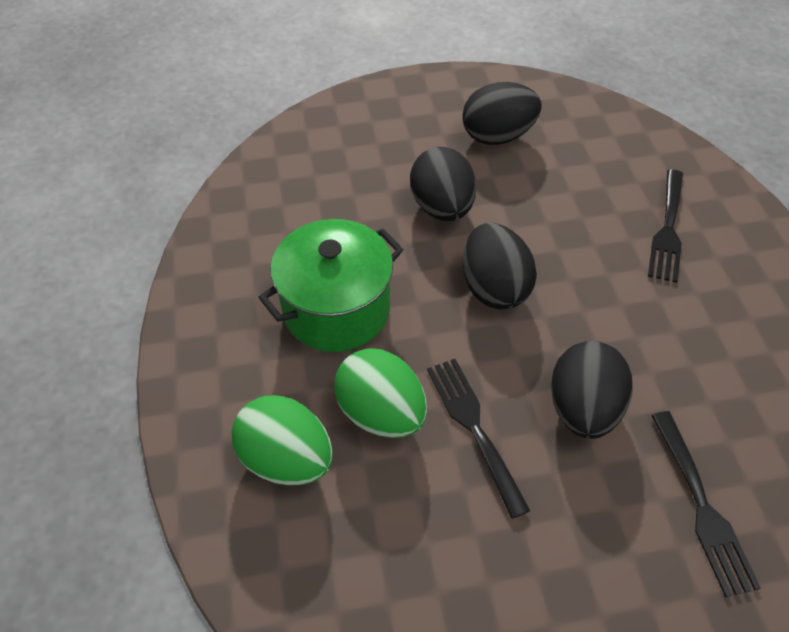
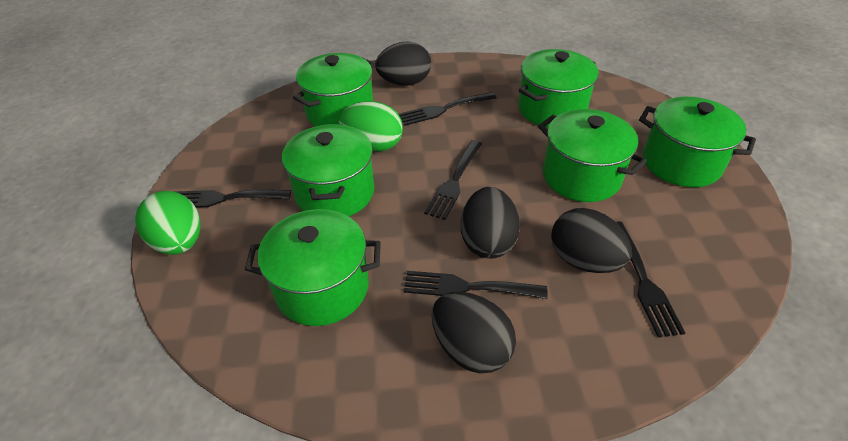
black fork: [427,359,531,519] [648,170,683,283] [651,411,761,597] = 3 -> [175,190,291,208] [398,92,496,126] [404,271,548,299] [424,140,482,220] [616,221,685,338] = 5
green pot: [259,219,404,352] = 1 -> [245,209,381,326] [282,124,374,217] [293,53,375,126] [518,49,599,127] [538,109,647,202] [639,97,756,187] = 6

